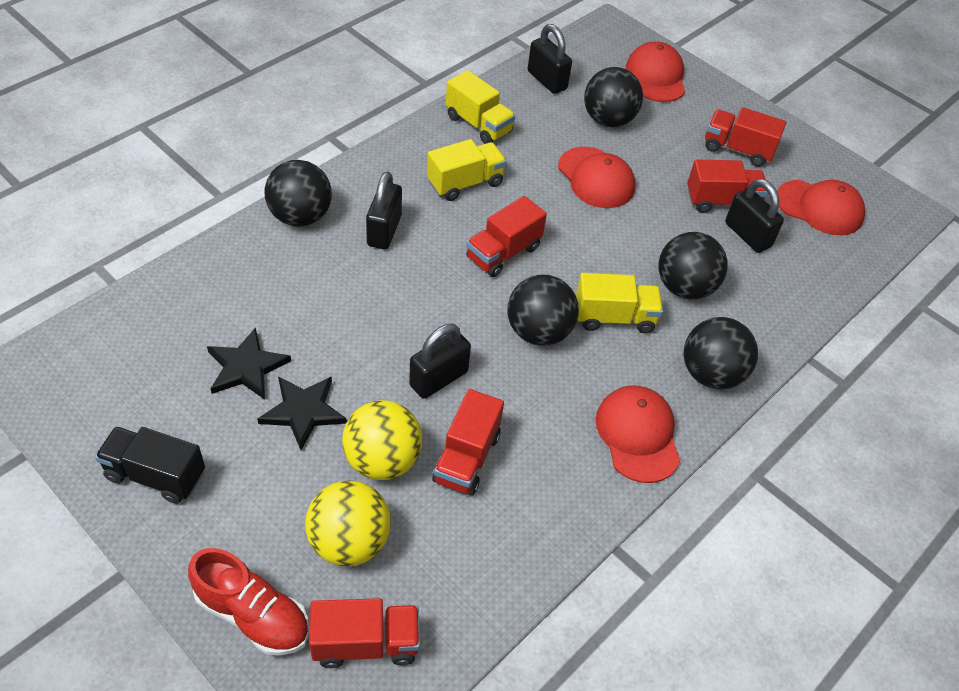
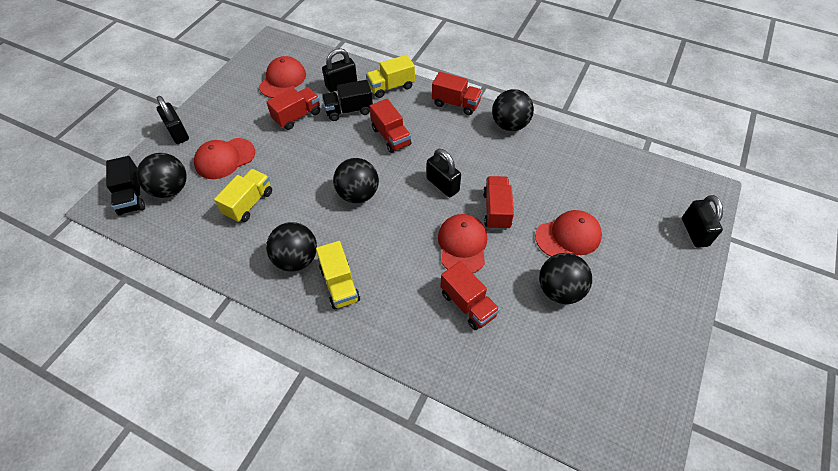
black star: [207,327,291,400] [257,376,347,450] = 2 -> none = 0
black truck: [95,426,205,504] = 1 -> [106,156,145,216] [322,80,373,121] = 2
red shoe: [188,548,309,656] = 1 -> none = 0
yellow ball: [305,480,391,567] [342,400,422,480] = 2 -> none = 0

